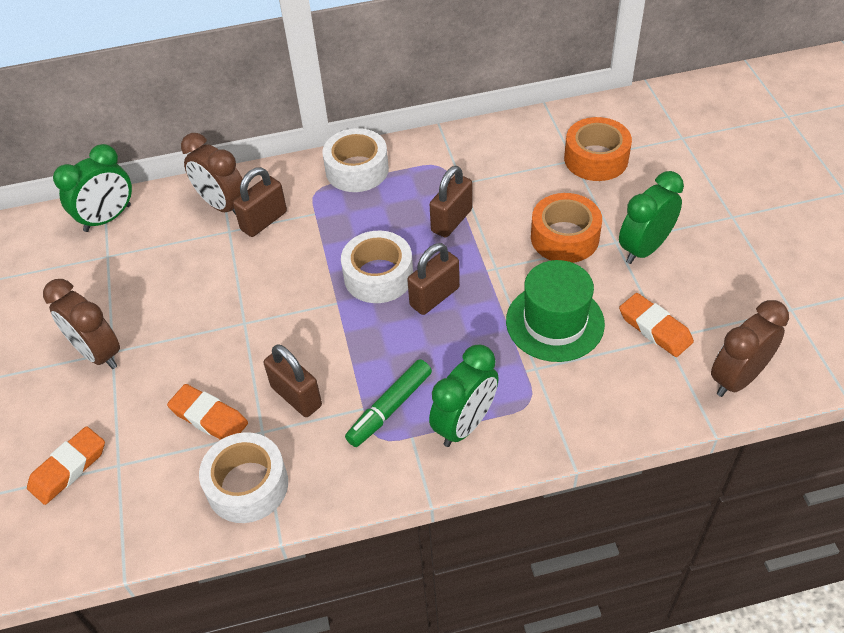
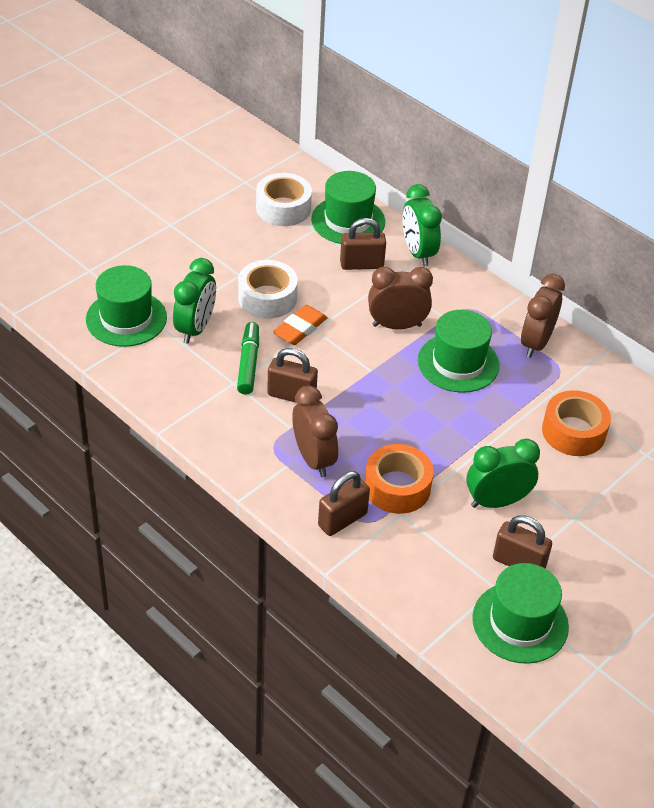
green hat: [506,260,605,362] = 1 -> [86,265,167,347] [311,171,385,244] [418,310,499,393] [472,563,569,664] = 4
orange eraser: [27,426,105,505] [167,384,248,440] [619,293,694,357] = 3 -> [273,305,328,345] = 1
white tape: [199,432,288,523] [322,128,389,192] [341,231,413,303] = 3 -> [238,260,298,319] [256,173,312,226] = 2

